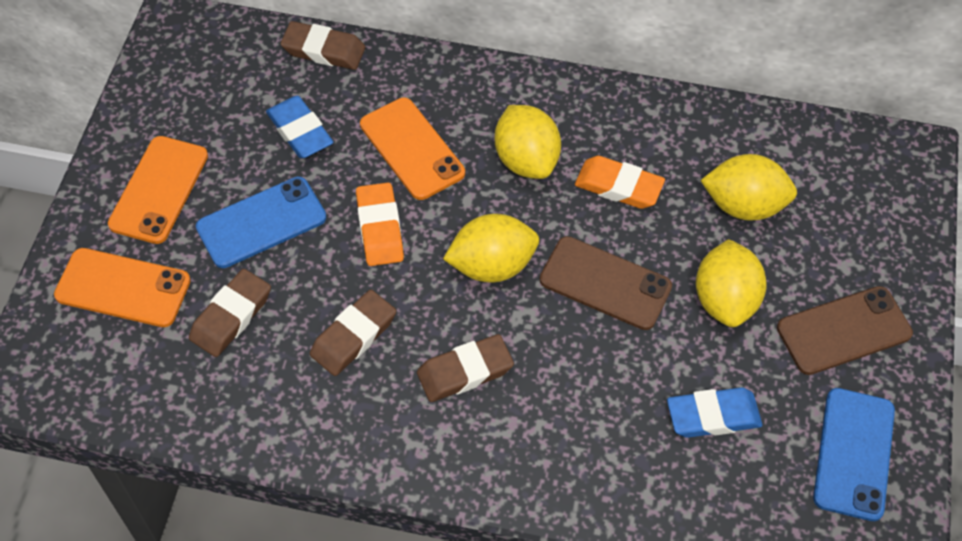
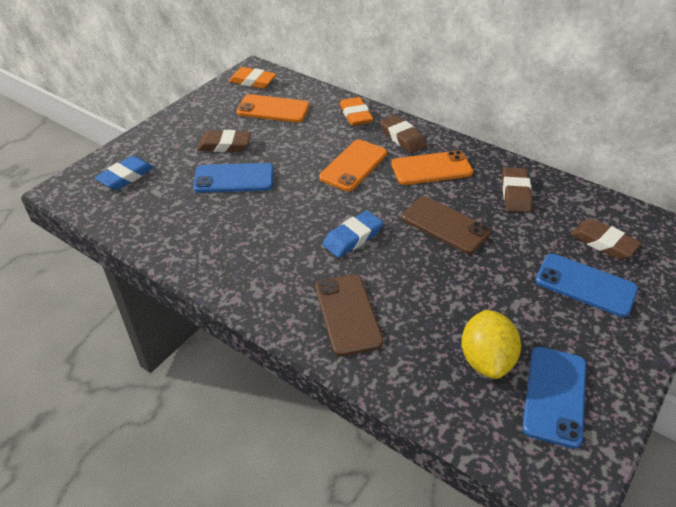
blue phone: [196,177,326,268] [813,388,895,521] = 2 -> [193,163,273,193] [522,347,586,449] [535,254,638,317] = 3
yellow lemon: [443,214,539,282] [495,105,561,179] [696,239,767,327] [700,154,797,221] = 4 -> [461,310,521,379] = 1

